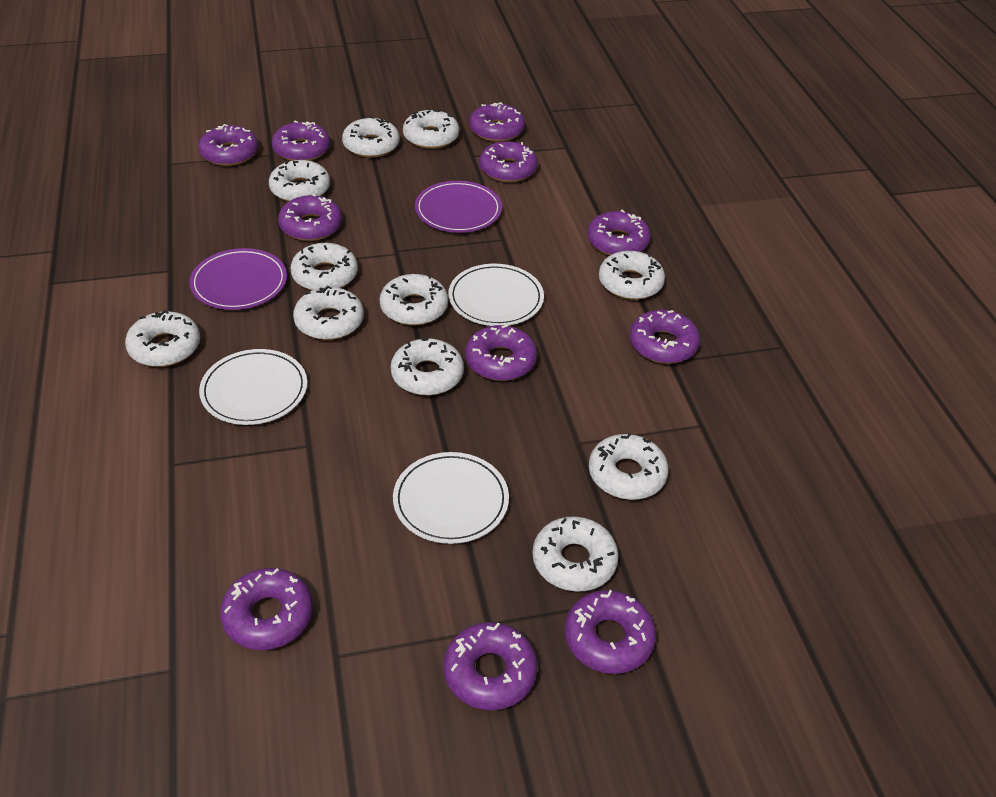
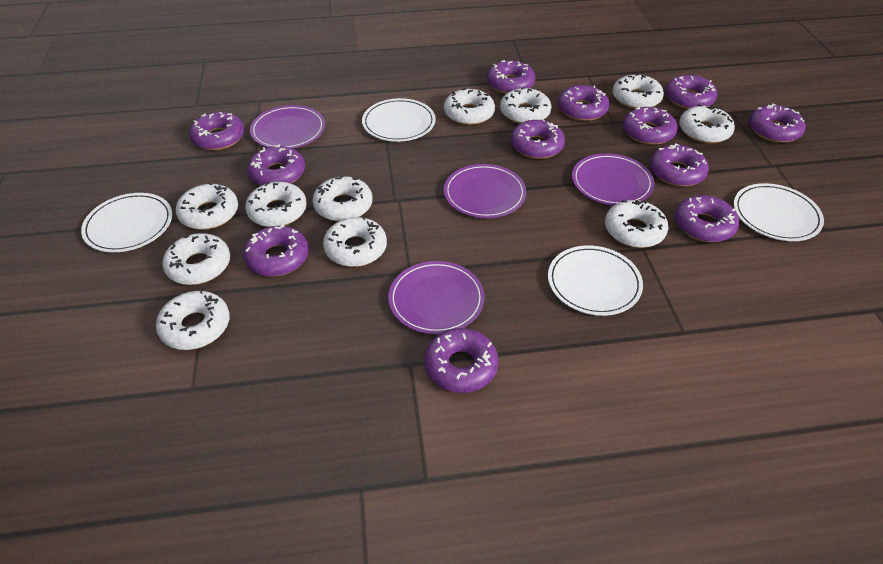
purple donut: [198,124,258,166] [220,568,313,650] [272,121,330,161] [278,193,342,241] [444,622,537,710] [465,325,537,381] [469,102,525,142] [479,141,538,182] [565,590,656,674] [587,210,651,255] [629,310,700,364] = 11 -> [189,112,244,150] [243,225,309,277] [247,145,305,186] [424,328,499,393] [487,60,536,94] [511,118,565,159] [558,85,609,121] [623,107,677,145] [650,143,709,187] [665,75,717,109] [675,195,739,242] [749,104,806,143] = 12
purple plate: [189,248,287,310] [415,181,502,233] = 2 -> [250,105,325,149] [388,261,485,334] [444,164,526,218] [572,153,654,206] = 4
white plate: [199,349,307,425] [393,452,509,544] [448,264,544,326] = 3 -> [81,193,172,252] [362,98,436,142] [548,245,643,316] [734,183,824,241] = 4

